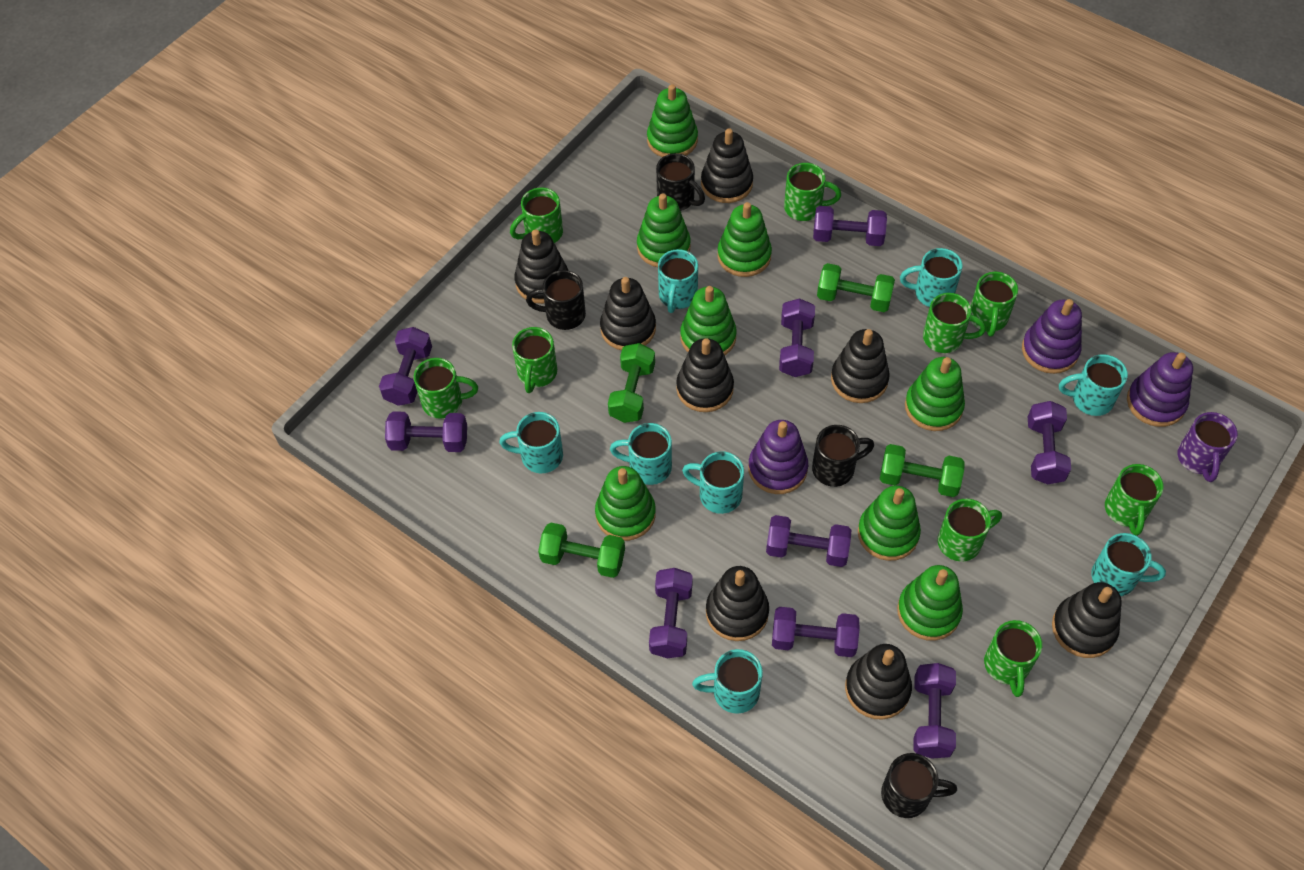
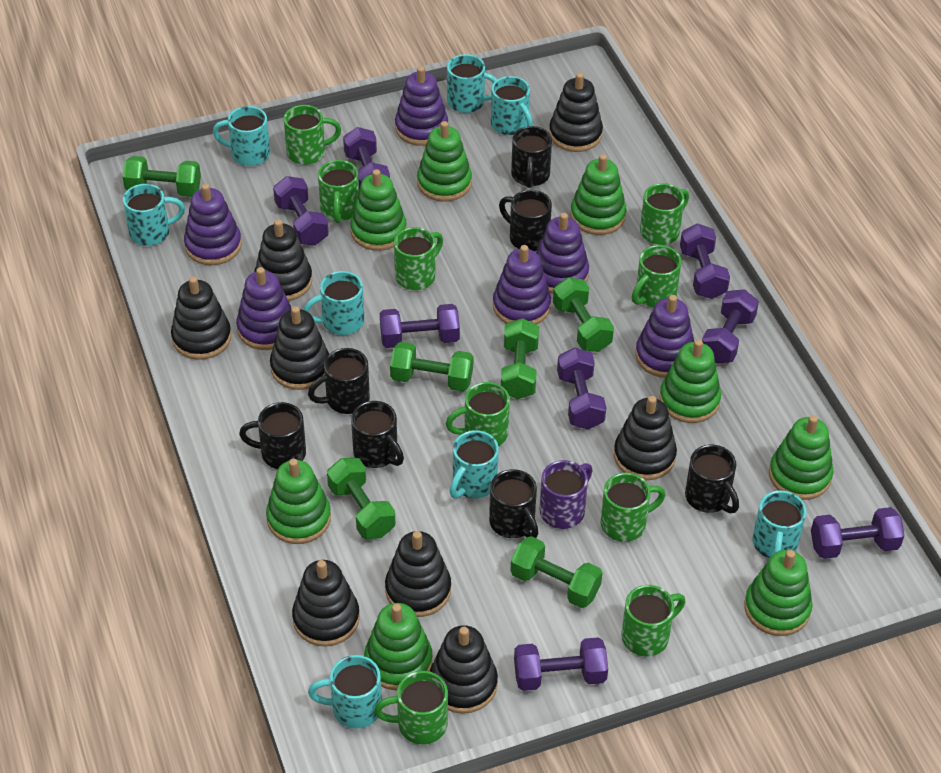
black mug: [526,270,586,330] [656,153,705,211] [812,425,874,487] [881,753,957,818] = 4 -> [239,402,306,469] [308,348,370,414] [351,401,404,468] [489,469,538,538] [499,190,552,251] [511,126,552,188] [685,445,739,513] = 7
green dumbbell: [538,523,625,578] [608,343,655,423] [817,263,895,312] [880,444,965,497] = 4 -> [122,156,201,197] [327,458,395,539] [390,342,473,391] [501,318,539,399] [510,536,602,608] [553,277,614,352] = 6
purple dumbbell: [379,327,432,406] [385,411,467,452] [649,568,693,658] [766,515,851,567] [772,607,859,657] [779,298,815,377] [813,206,887,246] [913,663,956,759] [1028,401,1071,485] = 9 -> [273,176,329,246] [343,127,390,190] [380,304,460,348] [514,637,608,691] [557,348,606,429] [680,223,730,299] [702,289,759,363] [811,507,905,559] = 8
purple stacking toy: [748,420,808,494] [1022,299,1082,374] [1127,352,1193,427] = 3 -> [184,184,242,265] [236,267,292,350] [395,66,448,146] [493,245,551,325] [536,213,589,294] [635,295,694,378] = 6

